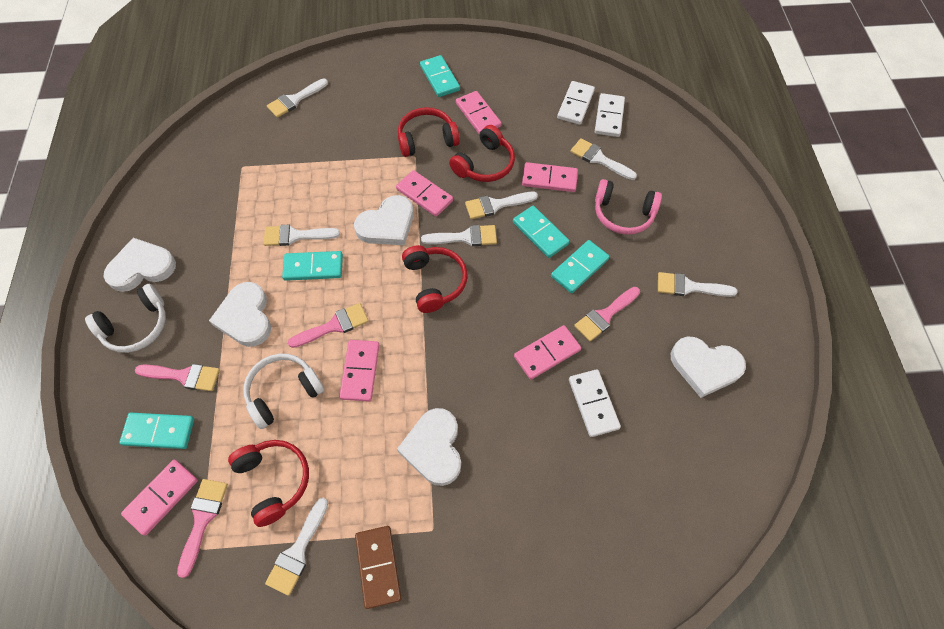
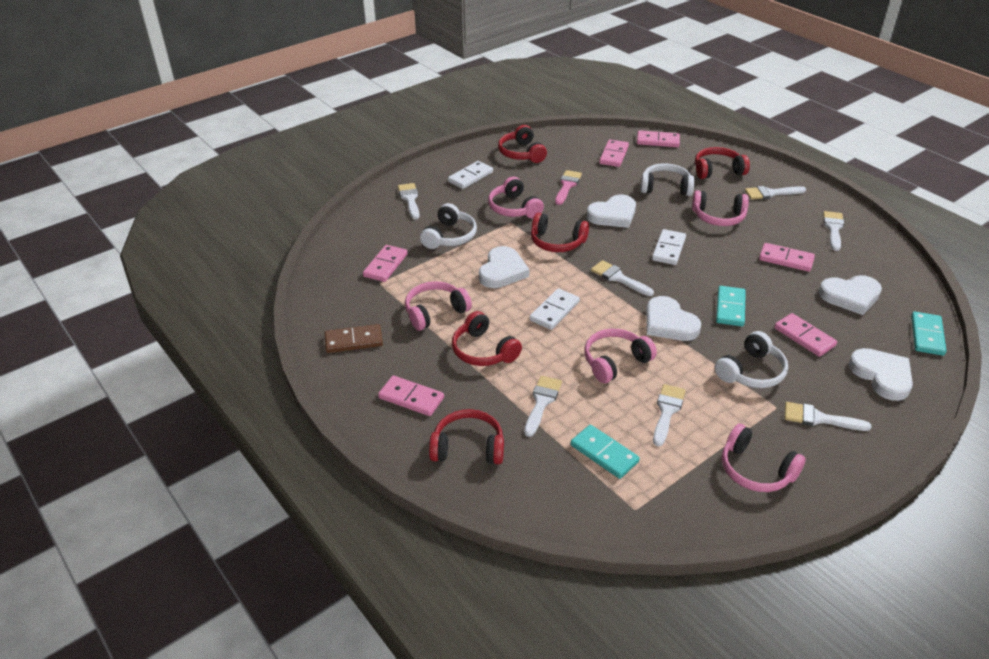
pink brush: [135,364,220,391] [177,479,228,578] [288,303,368,348] [574,287,640,342] = 4 -> [555,170,582,205] = 1
pink headphones: [595,179,662,235] = 1 -> [405,281,472,330] [488,177,544,218] [584,329,657,383] [692,190,749,226] [722,424,806,492] = 5
red headphones: [228,440,309,527] [398,107,460,157] [402,245,468,313] [449,125,515,182] = 4 -> [429,409,504,464] [452,311,522,366] [498,125,547,163] [531,213,589,252] [695,147,750,179] = 5
turquoise domino: [119,413,194,449] [282,251,343,281] [420,55,460,97] [513,206,570,258] [551,240,610,293] = 5 -> [571,425,640,479] [716,286,746,326] [911,312,947,356] = 3
white headphones: [85,284,166,353] [243,353,324,429] = 2 -> [420,203,477,249] [641,163,694,196] [715,331,788,388] = 3

